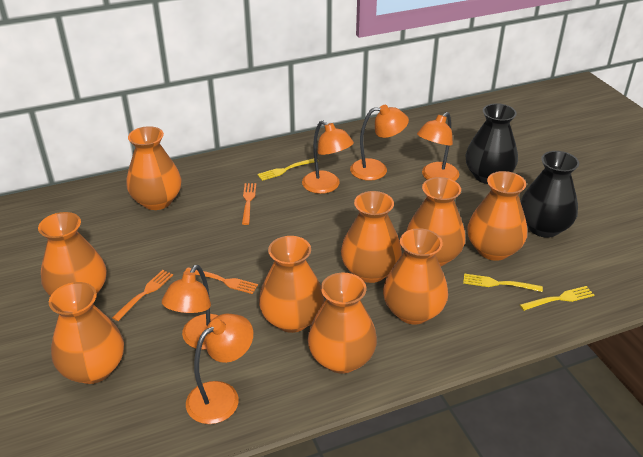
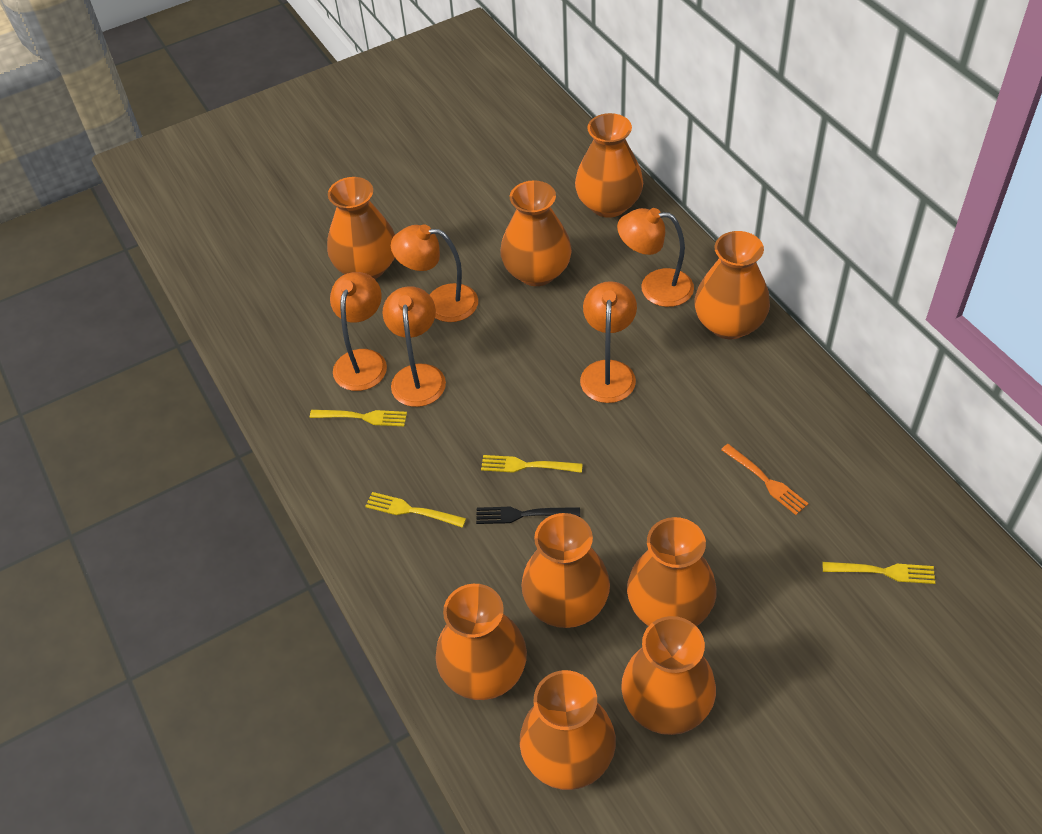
black fork: none = 0 -> [476,507,580,524] = 1
black vase: [465,103,518,184] [520,151,579,238] = 2 -> none = 0
orange fork: [112,270,173,321] [185,267,258,294] [242,183,256,225] = 3 -> [721,444,809,515] = 1
yellow fork: [257,158,314,181] [463,273,543,292] [520,286,594,311] = 3 -> [310,410,407,426] [365,492,466,528] [481,455,583,473] [822,562,935,584] = 4

